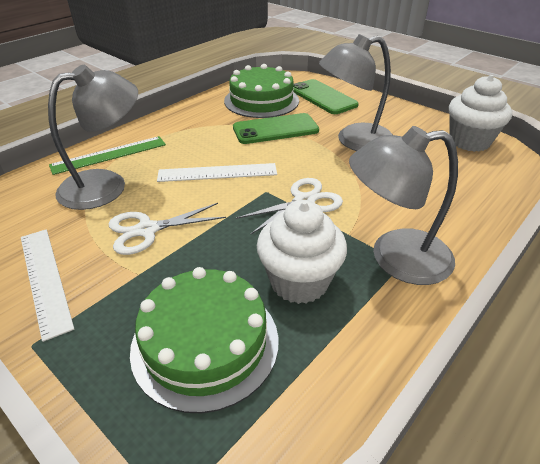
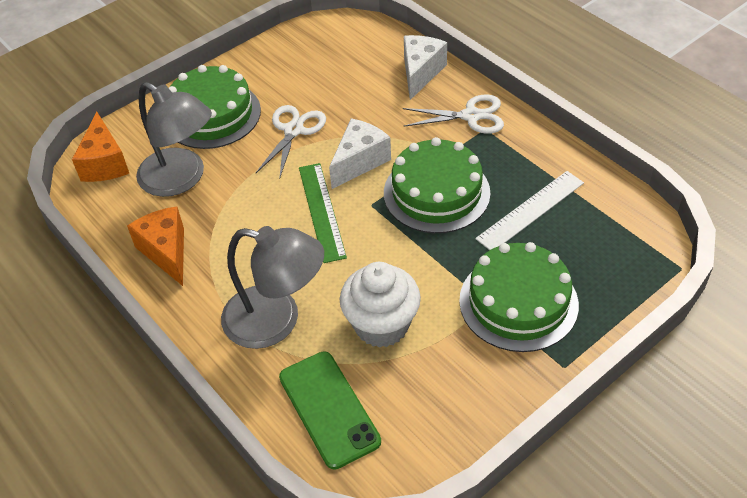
green cake: [130,267,278,413] [224,64,299,118] = 2 -> [169,65,261,149] [384,137,490,233] [459,242,579,352] = 3
green phone: [233,113,319,144] [293,79,359,114] = 2 -> [279,352,381,470] = 1
grey lamp: [48,65,138,210] [319,34,393,151] [349,126,458,285] = 3 -> [136,82,212,197] [221,226,324,349] = 2
orange cheese: none = 0 -> [72,111,129,182] [127,207,184,286] = 2
white cheese: none = 0 -> [329,118,391,189] [404,35,447,100] = 2
white cupcake: [257,200,347,304] [449,75,512,152] = 2 -> [340,262,421,348] = 1
white ruler: [21,229,74,342] [157,163,277,182] = 2 -> [475,171,584,250] = 1

